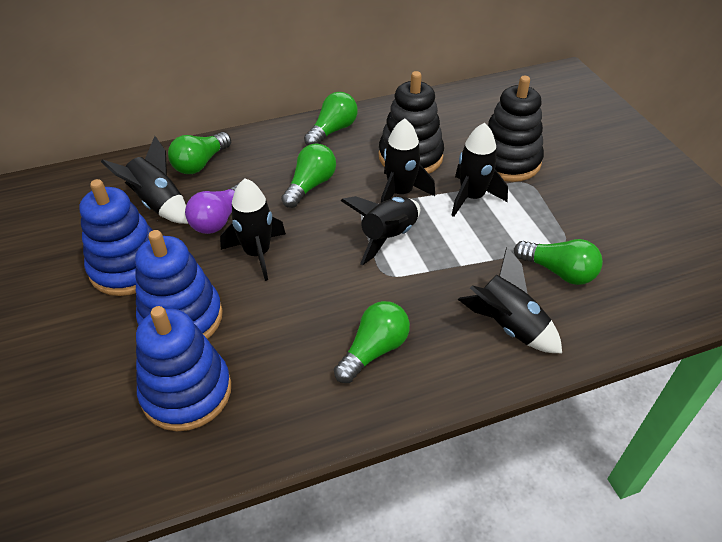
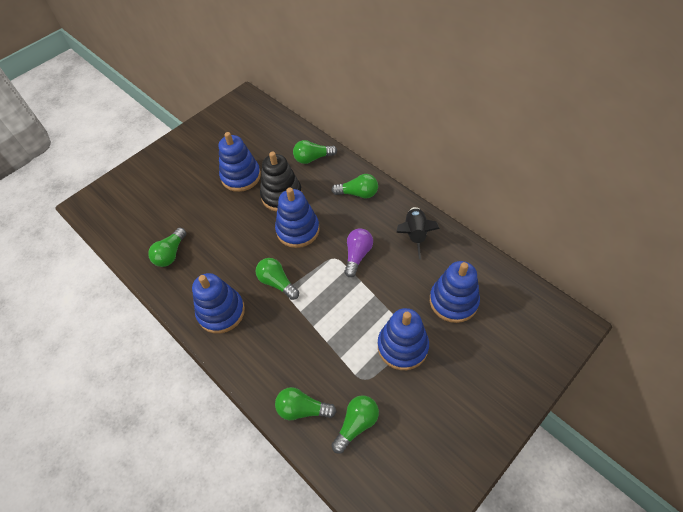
black rocket: [101,136,188,224] [220,178,286,281] [341,196,420,265] [381,119,435,203] [451,123,508,217] [458,247,562,353] = 6 -> [396,207,440,259] = 1
black stacking toy: [379,71,444,174] [488,76,544,182] = 2 -> [260,152,302,212] = 1
blue stacking toy: [80,179,153,296] [135,230,223,339] [136,306,231,431] = 3 -> [192,273,245,334] [219,132,261,192] [275,188,320,248] [378,308,429,370] [430,261,480,323] = 5
green light bulb: [168,132,231,174] [281,144,336,208] [304,92,358,146] [334,301,410,383] [514,239,603,285] = 5 -> [148,227,186,267] [256,258,299,300] [275,387,336,420] [293,140,337,164] [331,174,378,199] [332,395,379,454] = 6

